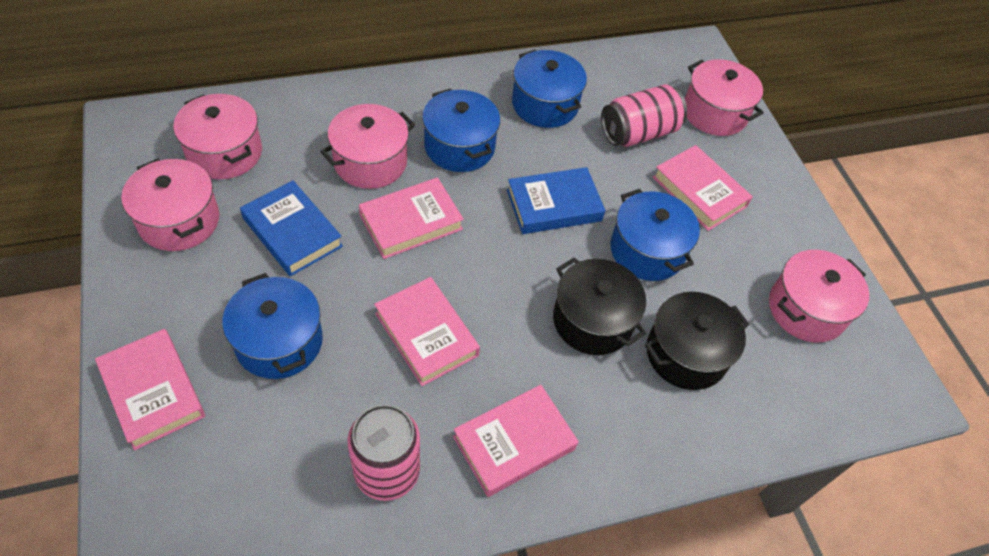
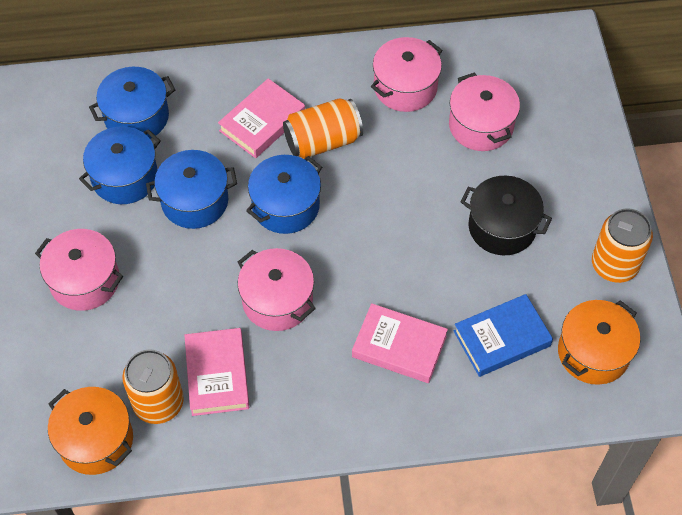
black pot: [553,257,646,355] [645,292,750,390] = 2 -> [461,175,552,255] = 1
blue book: [240,180,343,276] [507,167,605,234] = 2 -> [454,294,553,377] = 1
orange can: none = 0 -> [122,349,184,424] [283,98,363,159] [592,208,653,283] = 3
orange pot: none = 0 -> [48,387,133,475] [558,300,640,385] = 2
pink book: [95,329,205,450] [359,178,464,259] [374,277,480,386] [453,385,579,497] [653,145,753,231] = 5 -> [184,328,249,416] [218,78,305,158] [352,303,448,383] = 3
pink can: [348,404,420,501] [601,84,687,147] = 2 -> none = 0
pink pot: [121,159,219,251] [174,94,262,179] [320,104,415,189] [685,59,764,136] [769,250,869,343] = 5 -> [35,229,123,311] [238,248,316,331] [371,37,443,112] [449,72,520,151] = 4

